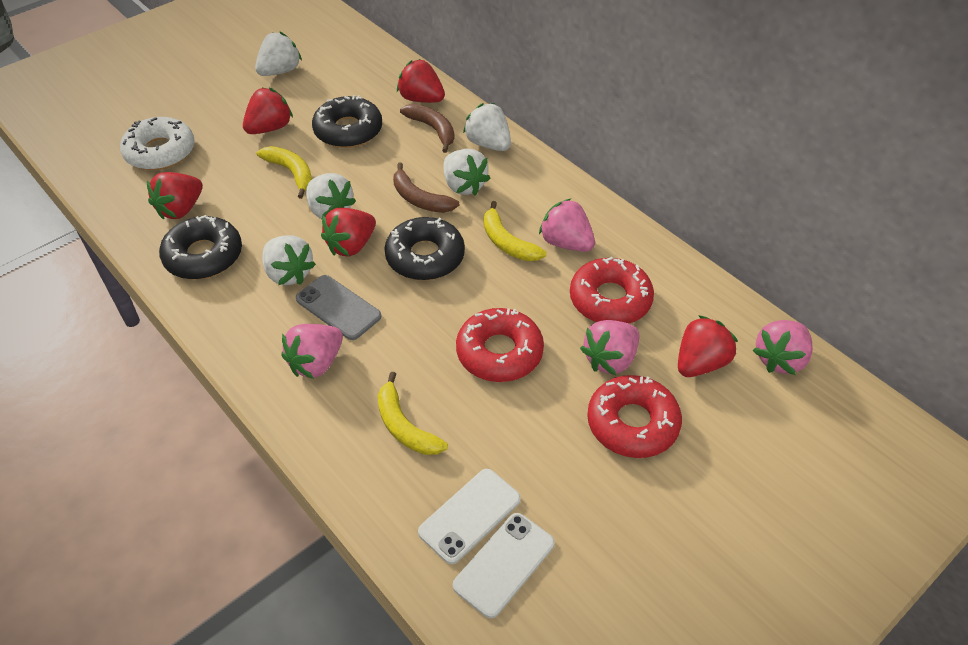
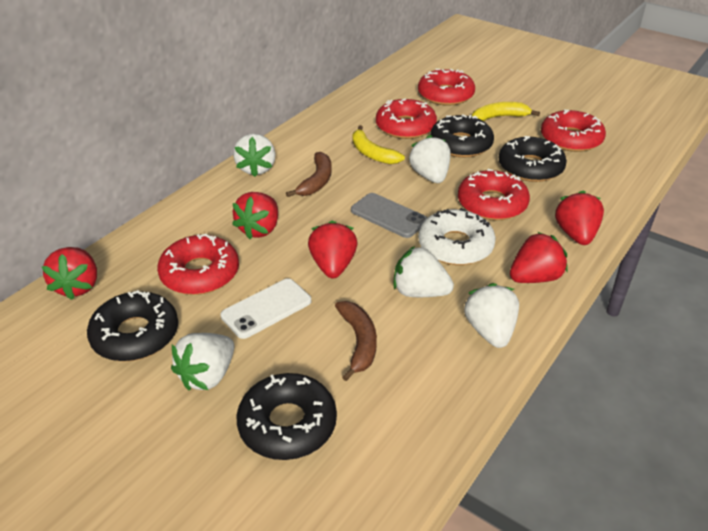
black donut: [159,215,242,280] [312,95,382,148] [384,217,465,280] = 3 -> [87,290,178,362] [236,373,337,460] [430,115,494,157] [499,136,567,182] = 4
pink strawberry: [281,324,343,379] [539,199,595,252] [580,320,639,375] [753,320,813,375] = 4 -> none = 0
red donut: [456,308,544,382] [570,257,654,324] [587,375,682,458] = 3 -> [157,234,239,295] [376,99,437,139] [418,69,475,106] [458,169,530,220] [541,110,606,152] = 5
white phone: [418,469,521,564] [453,513,555,618] = 2 -> [220,278,311,339] = 1
yellow banana: [257,146,312,199] [378,372,448,455] [484,201,546,261] = 3 -> [352,125,405,164] [472,102,540,121] = 2

